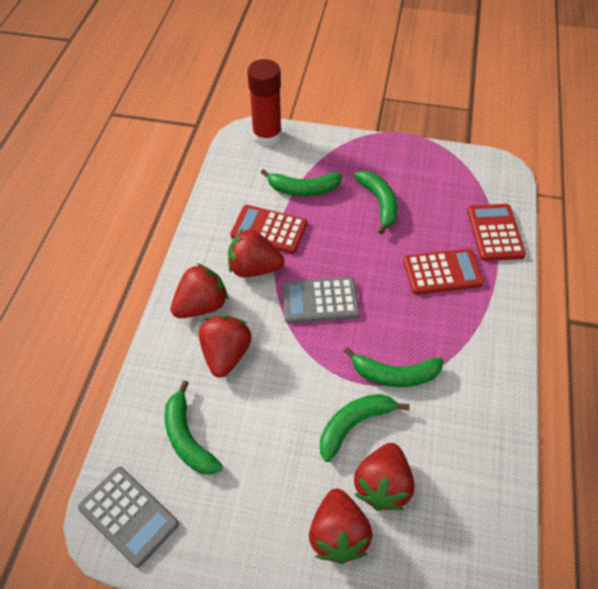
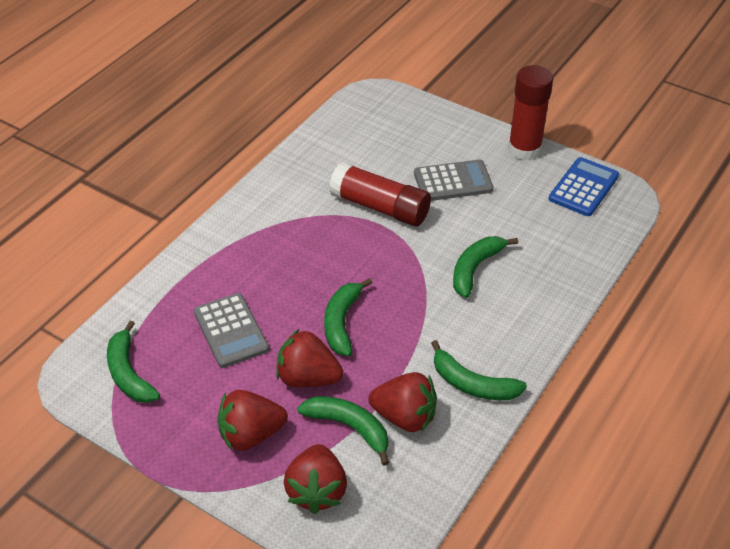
blue calculator: none = 0 -> [549,157,619,216] = 1
red calculator: [230,205,307,254] [403,249,484,295] [467,204,526,261] = 3 -> none = 0
red glue stick: [247,59,282,146] = 1 -> [329,162,431,227] [508,65,553,160] = 2
red strawberry: [171,263,229,318] [199,315,252,378] [228,228,284,277] [309,488,373,564] [354,443,415,511] = 5 -> [218,390,288,451] [276,329,343,387] [283,444,347,514] [369,372,437,432] = 4

